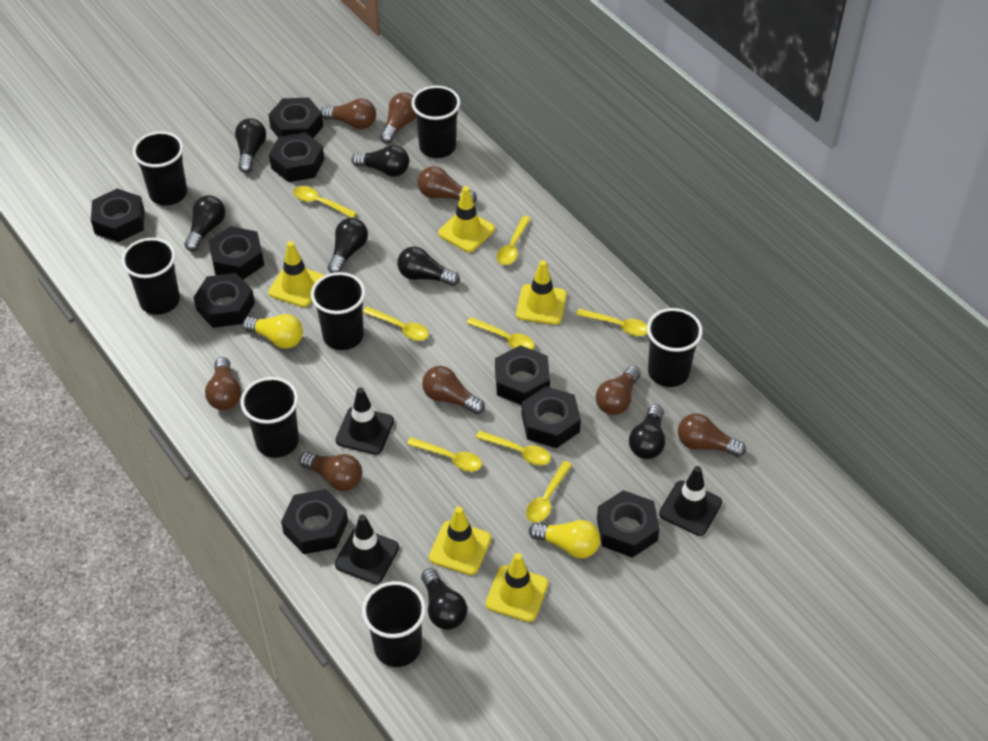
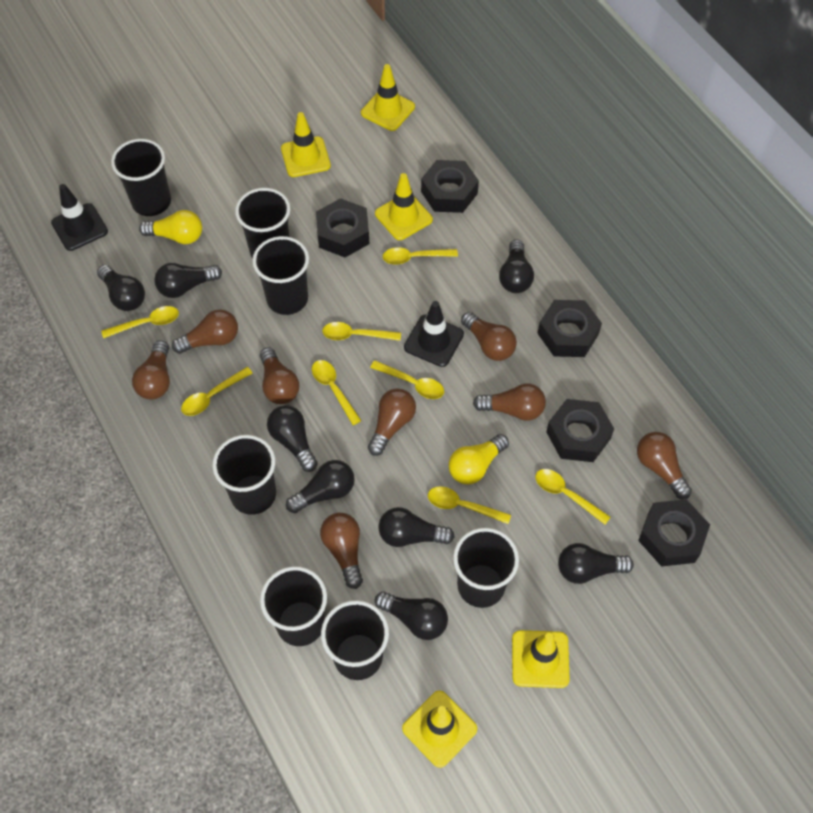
black light bulb: [184,195,225,251] [235,118,266,173] [328,218,368,273] [352,145,409,177] [397,246,460,286] [421,568,467,630] [629,404,665,459] = 7 -> [97,265,145,311] [154,263,222,298] [267,405,318,472] [286,460,355,513] [375,591,448,640] [378,507,455,547] [499,240,534,293] [558,543,634,584] = 8
black nut: [91,189,145,242] [193,273,255,328] [208,226,264,280] [268,98,323,138] [269,132,324,182] [281,489,348,554] [495,345,550,405] [522,386,581,448] [597,490,660,558] = 9 -> [316,198,369,258] [421,160,479,213] [537,300,602,357] [546,399,614,462] [638,499,710,567] = 5
black traffic cone: [335,515,399,584] [336,387,394,454] [659,466,722,536] = 3 -> [51,184,108,251] [404,301,464,367] = 2

